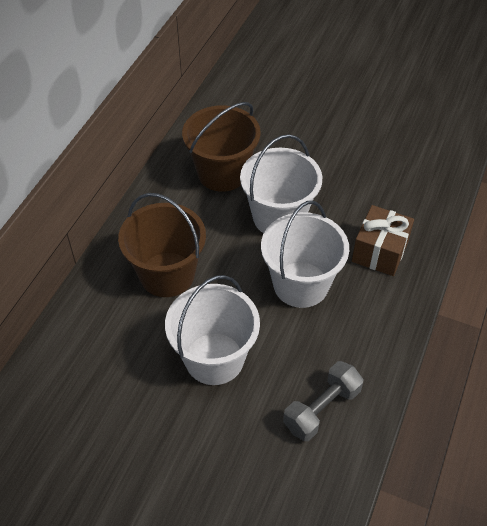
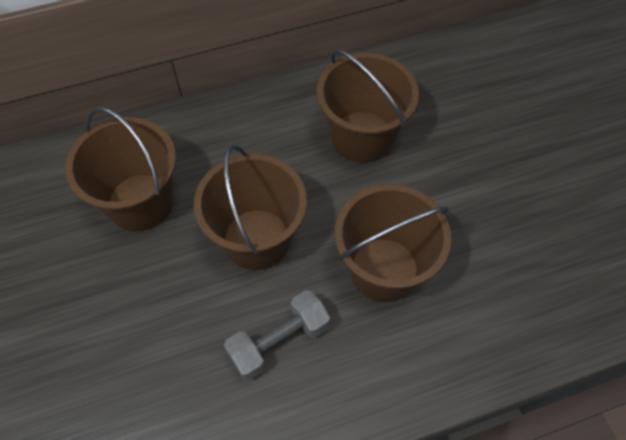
brown bucket: [118,193,206,297] [182,102,261,192] = 2 -> [65,107,176,231] [194,145,307,270] [317,49,419,163] [335,184,451,302] = 4
brown gift: [352,205,414,276] = 1 -> none = 0
white bucket: [165,275,260,385] [240,134,322,233] [261,201,349,308] = 3 -> none = 0

